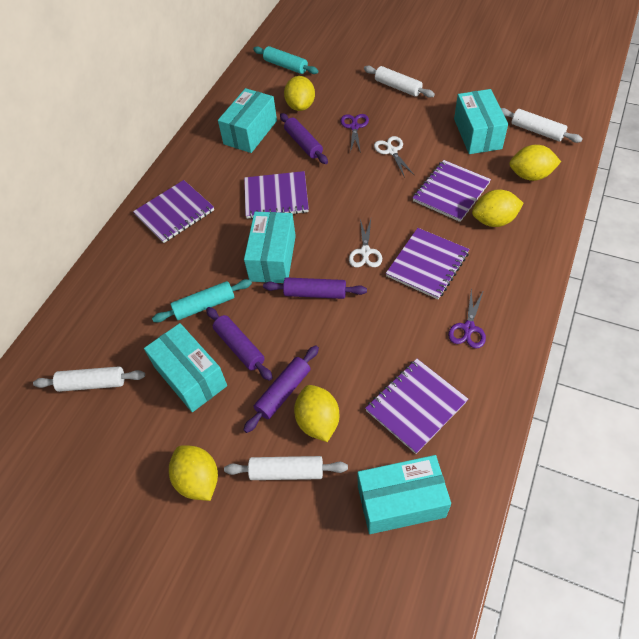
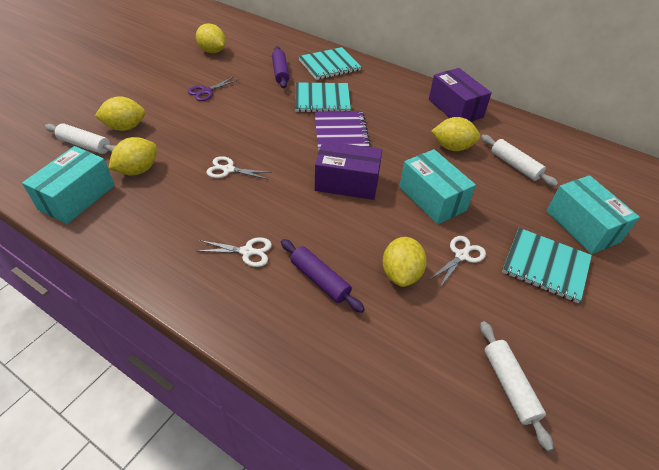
purple box: none = 0 -> [315,141,382,200] [429,68,492,122] = 2
purple notebook: [133,180,214,243] [244,171,309,219] [365,359,468,454] [386,228,469,299] [413,160,491,222] = 5 -> [315,111,370,150] = 1
purple rolling pin: [206,307,273,381] [243,345,319,433] [263,277,367,299] [280,113,328,164] = 4 -> [272,46,289,88] [281,239,365,313] = 2
purple scissors: [340,114,369,153] [448,288,486,348] = 2 -> [188,77,238,101] = 1
turquoise box: [144,323,227,412] [218,88,277,153] [244,212,296,283] [357,455,451,534] [454,89,508,154] = 5 -> [22,146,115,224] [399,149,476,225] [547,175,640,254] = 3
turquoise notebook: none = 0 -> [295,83,351,112] [298,47,361,80] [502,228,592,303] = 3
turquoise rolling pin: [152,279,252,322] [253,46,318,74] = 2 -> none = 0
white rolling pin: [33,366,145,392] [224,456,348,480] [364,65,435,98] [501,108,583,143] = 4 -> [45,123,115,154] [480,321,553,451] [481,135,558,187] = 3
white scissors: [349,219,382,267] [374,136,414,178] = 2 -> [198,237,272,267] [206,156,272,179] [429,236,486,289] = 3

